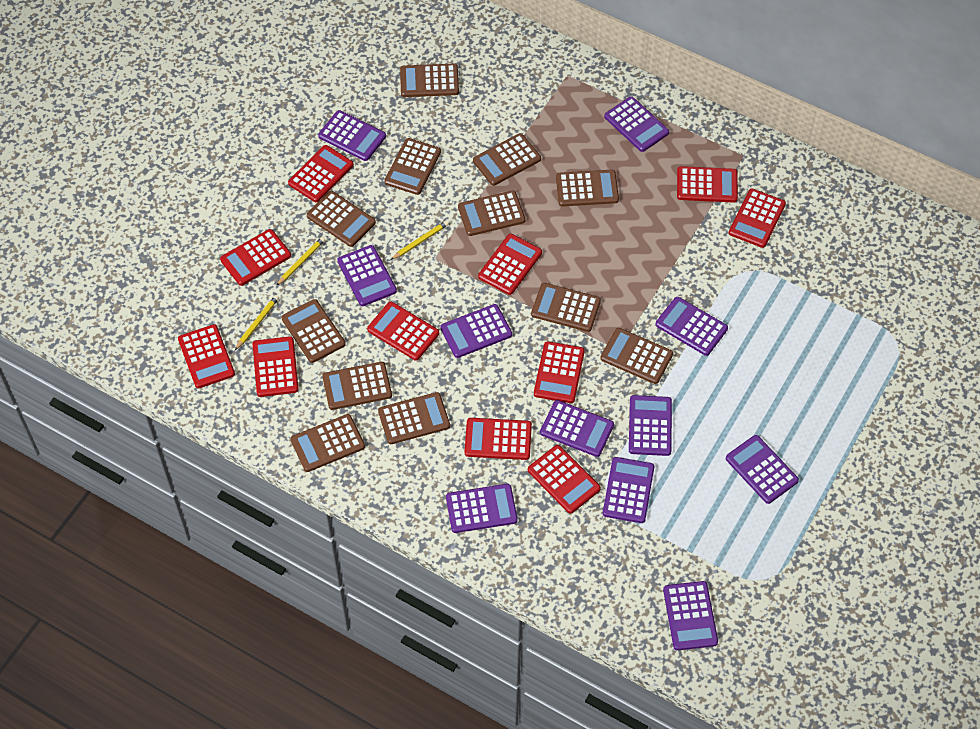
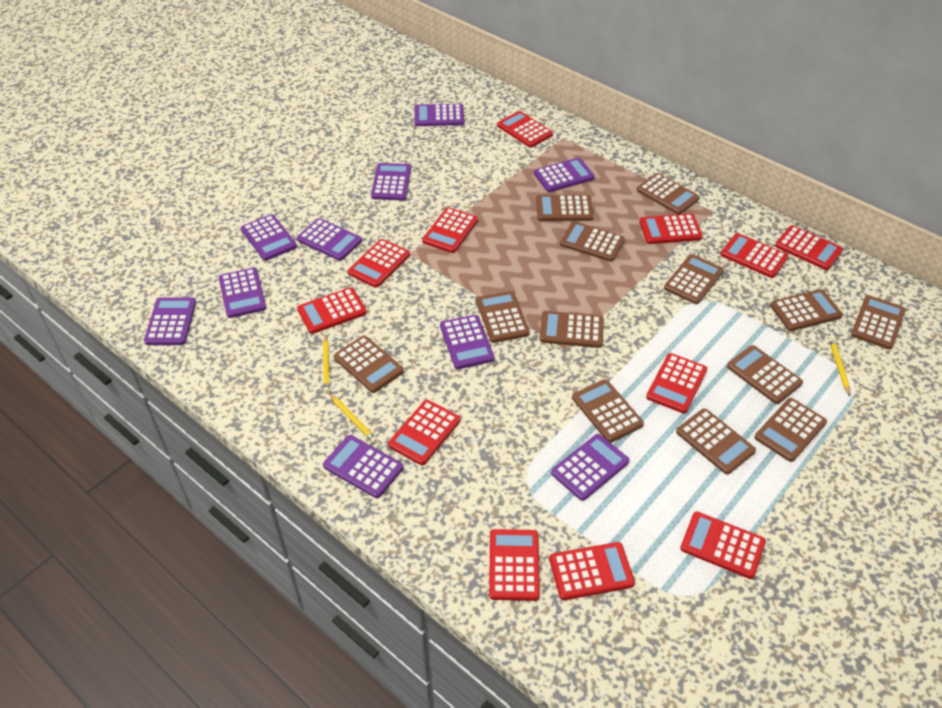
brown calculator: [281,299,346,363] [291,414,365,472] [307,191,376,247] [322,362,392,410] [378,392,450,444] [384,138,441,195] [400,64,459,97] [458,190,525,236] [473,133,541,186] [531,283,601,332] [556,170,619,207] [600,328,673,384] = 12 -> [334,336,404,393] [476,291,530,343] [536,195,593,221] [540,311,604,348] [560,221,625,262] [572,379,644,443] [637,173,699,214] [664,254,724,304] [676,408,756,474] [727,345,803,404] [754,398,827,462] [770,289,843,331] [851,295,905,350] = 13
purple calculator: [318,110,386,161] [337,245,397,306] [440,304,512,358] [446,484,518,533] [540,400,614,457] [603,457,654,523] [604,96,669,152] [629,395,672,456] [656,297,728,356] [663,581,718,650] [726,435,799,504] = 11 -> [144,298,196,345] [219,268,266,318] [241,214,297,261] [297,218,362,261] [323,435,404,498] [371,163,411,200] [414,104,464,126] [440,315,495,369] [534,158,595,192] [551,434,630,501] = 10
red calculator: [178,324,235,388] [220,229,291,286] [253,336,299,397] [288,145,354,202] [367,302,439,361] [465,418,532,460] [478,234,542,295] [528,445,601,514] [534,341,585,403] [677,166,738,203] [729,189,786,248] = 11 -> [297,287,367,334] [348,239,410,288] [388,400,460,465] [422,207,478,253] [489,529,540,601] [497,111,553,148] [549,542,635,600] [639,214,702,244] [646,353,707,414] [680,511,766,579] [721,233,788,278] [775,225,843,270] = 12

